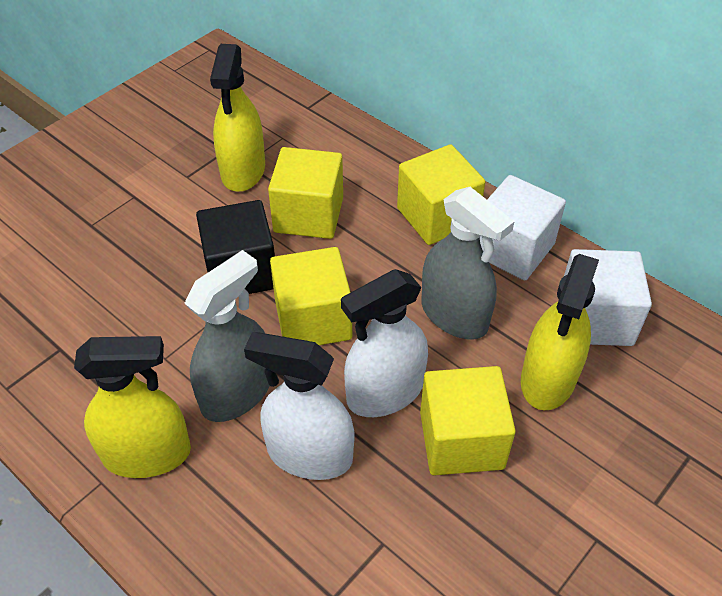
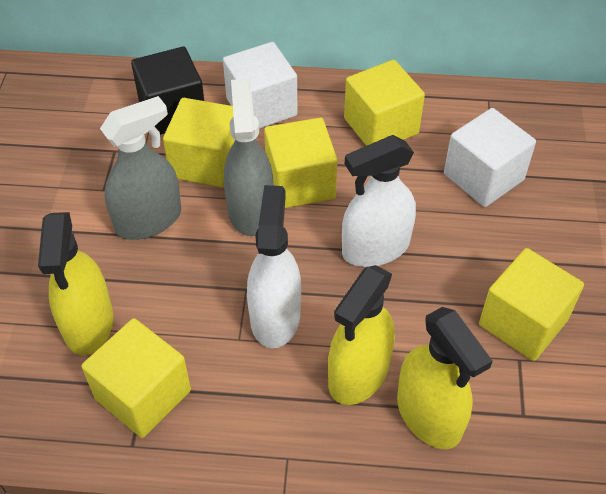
yellow cube: [268,147,343,239] [270,247,352,345] [397,144,485,245] [420,366,516,475] = 4 -> [82,318,191,438] [163,98,235,188] [264,118,337,208] [344,60,425,146] [479,248,584,361] = 5

